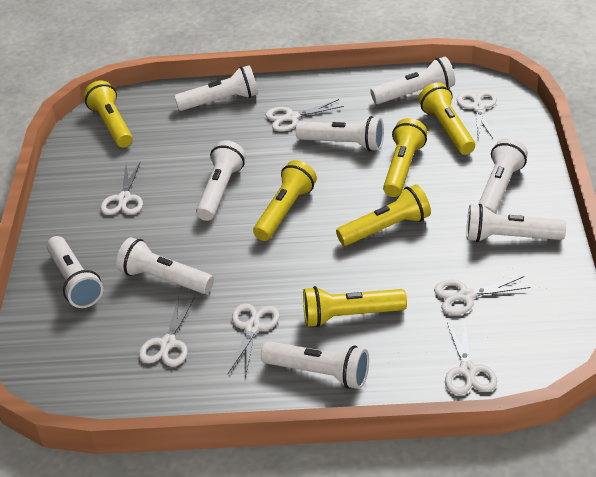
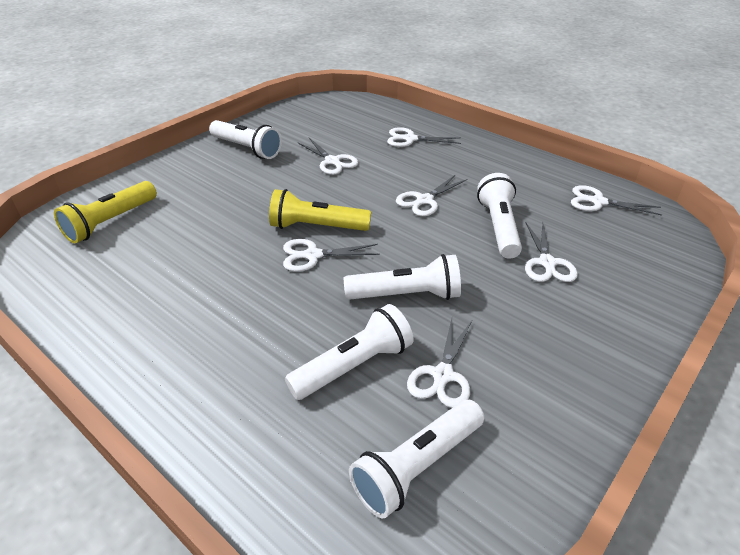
white flashlight: [46,236,103,308] [116,237,214,294] [174,65,258,111] [196,140,246,221] [261,341,369,389] [296,116,384,151] [371,57,455,104] [466,204,566,242] [478,138,528,214] = 9 -> [209,120,282,159] [285,304,414,400] [344,254,461,300] [349,400,484,519] [477,173,522,259] = 5
yellow flashlight: [84,81,133,148] [253,160,317,241] [303,286,407,327] [336,184,431,246] [383,118,427,197] [419,83,475,155] = 6 -> [54,181,157,243] [269,189,371,231] = 2

